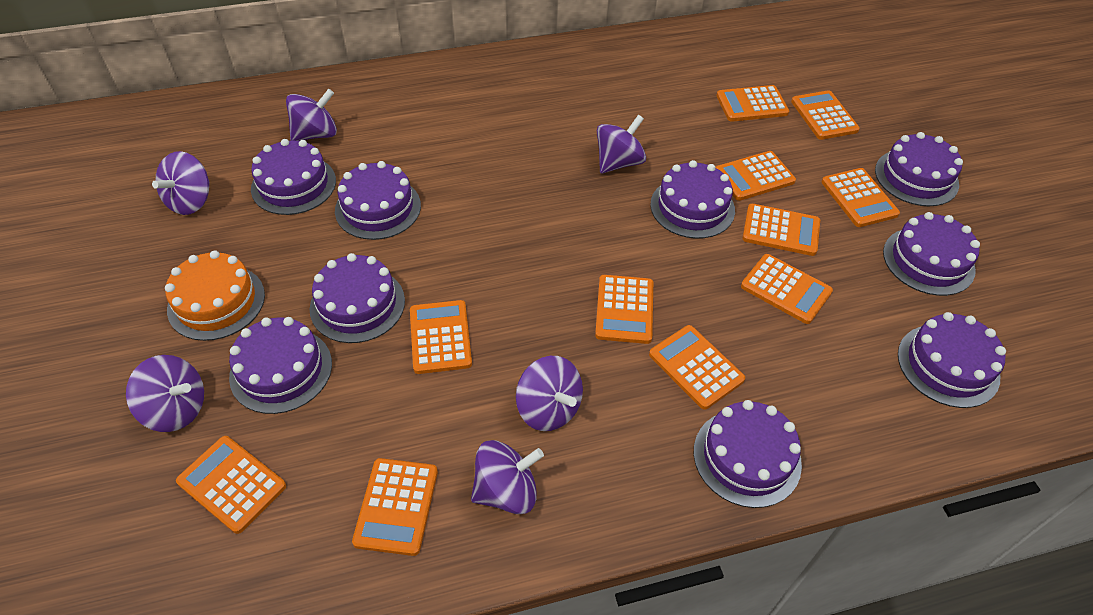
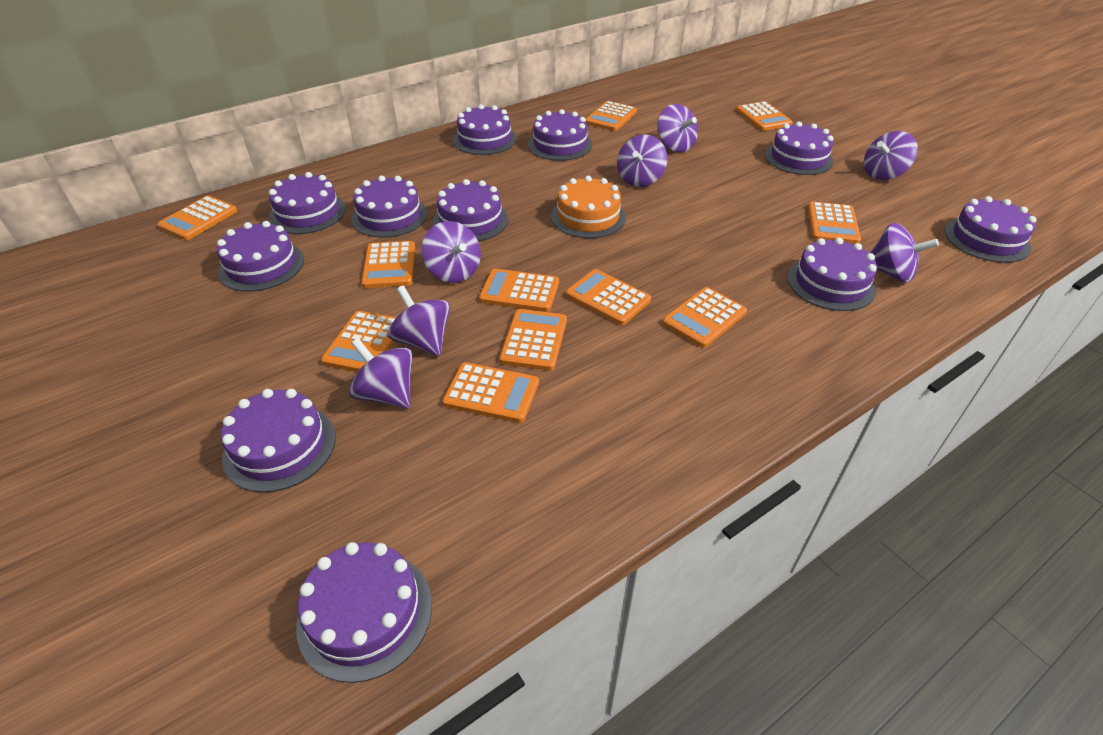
purple cake: [229,317,332,414] [251,139,336,215] [310,253,405,343] [335,161,421,240] [650,160,735,239] [694,400,802,508] [875,132,963,206] [883,212,980,296] [898,312,1006,408] = 9 -> [217,221,304,292] [221,389,336,493] [269,172,346,234] [296,542,432,683] [351,176,427,238] [433,179,509,242] [453,104,517,155] [528,109,592,161] [765,122,834,175] [787,238,877,311] [945,196,1036,263] = 11
purple spinning top: [126,355,204,432] [152,151,210,215] [286,89,337,141] [471,440,544,514] [516,356,583,431] [597,115,646,173] = 6 -> [349,338,413,408] [388,285,450,356] [422,221,481,283] [617,135,667,187] [658,104,698,152] [864,131,918,180] [870,223,939,283] = 7

